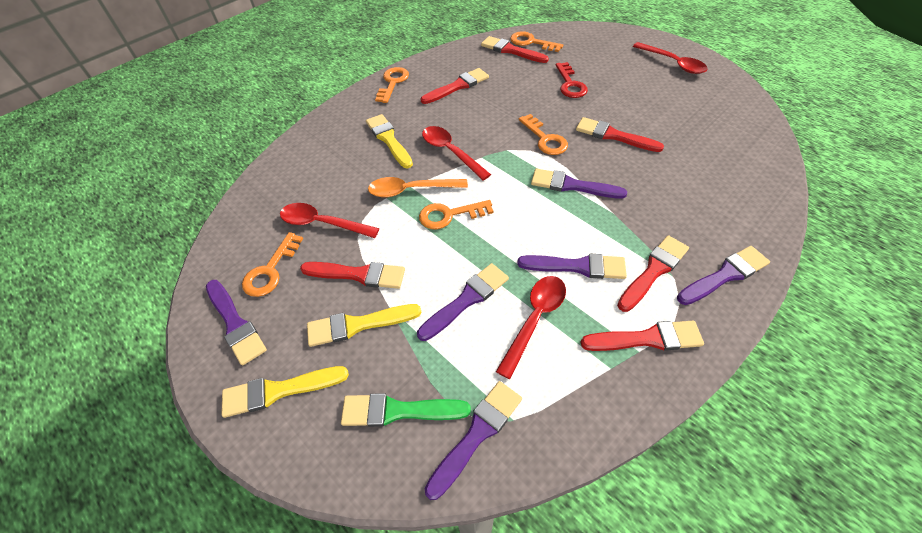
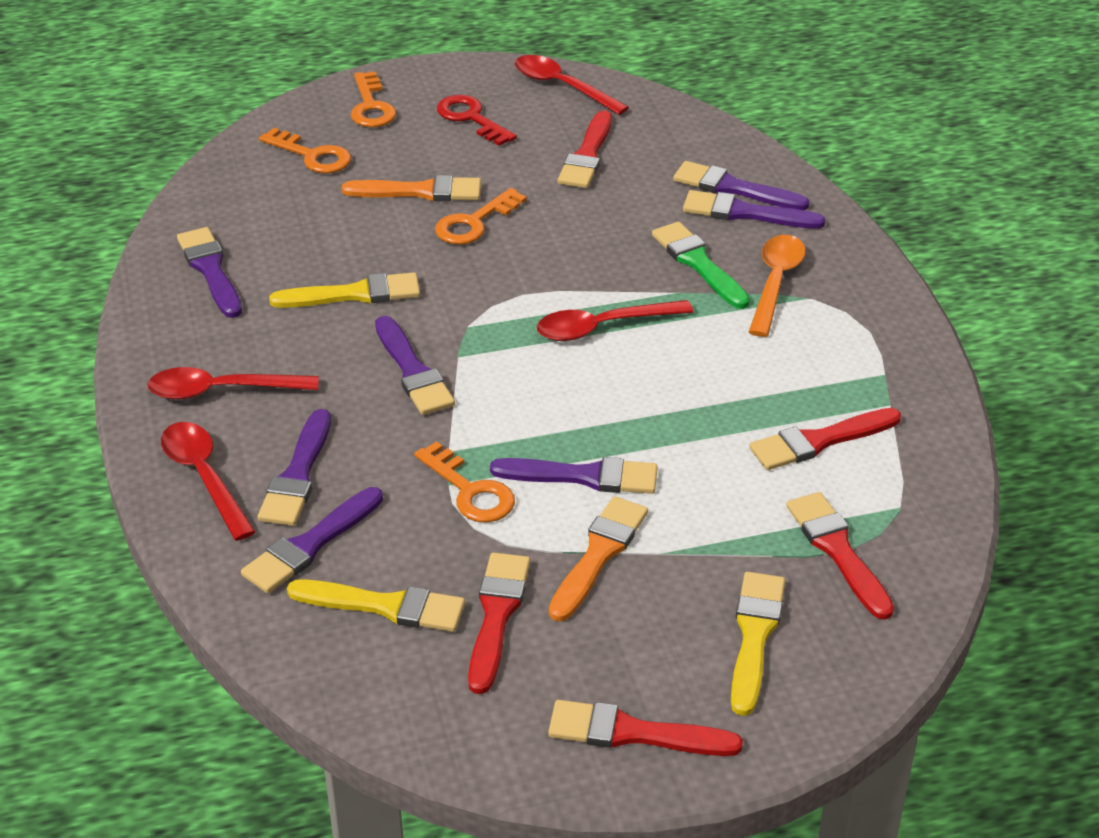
orange brush: none = 0 -> [342,175,481,201] [549,496,648,622] = 2
orange key: [242,232,303,297] [375,67,409,103] [419,200,493,229] [510,31,563,52] [519,114,568,155] = 5 -> [259,128,351,173] [351,72,396,127] [414,441,515,523] [435,188,527,245] = 4
purple brush: [206,280,267,366] [417,263,509,341] [425,381,522,500] [517,253,627,279] [531,169,627,199] [677,246,770,305] = 6 -> [177,227,242,318] [241,487,383,593] [258,409,331,526] [375,316,455,415] [490,457,658,494] [673,161,810,210] [683,190,826,229] = 7
red brush: [300,262,405,289] [421,68,489,104] [481,36,549,63] [576,117,664,152] [581,321,704,351] [617,235,689,312] = 6 -> [468,552,530,694] [548,700,743,756] [558,110,612,188] [749,408,901,470] [786,492,894,620] = 5

